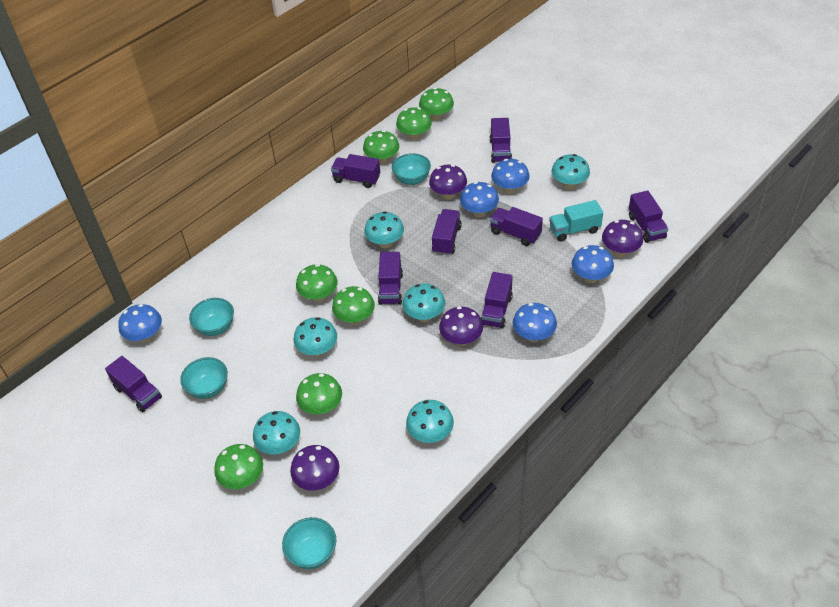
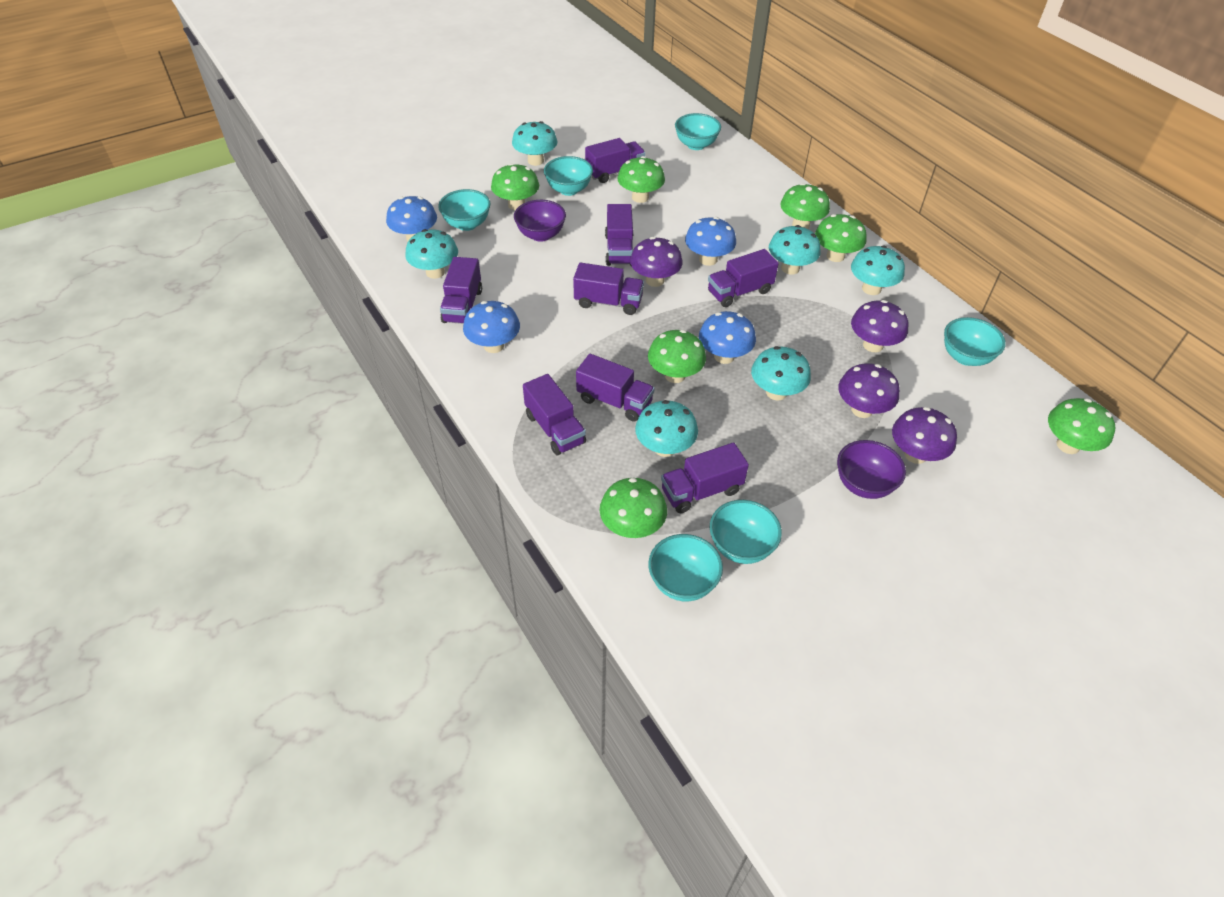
blue mushroom: [118,304,162,343] [460,182,499,218] [491,159,530,194] [513,303,557,342] [572,245,614,283] = 5 -> [386,196,437,241] [463,301,520,353] [685,217,736,266] [699,311,756,364] = 4
purple bowl: none = 0 -> [514,200,566,242] [837,440,906,499] = 2
turquoise bowl: [180,357,228,399] [189,298,234,336] [282,517,336,569] [392,153,431,185] = 4 -> [438,189,490,231] [544,156,593,196] [648,534,723,601] [675,113,721,150] [710,500,782,564] [944,317,1006,366] = 6
turquoise truck: [549,200,603,242] = 1 -> none = 0

